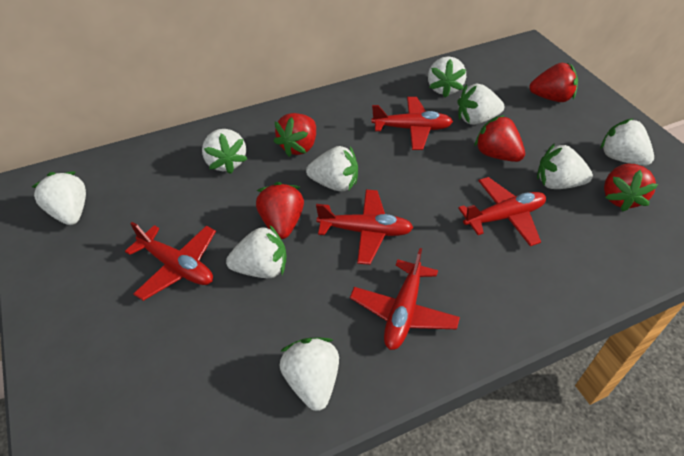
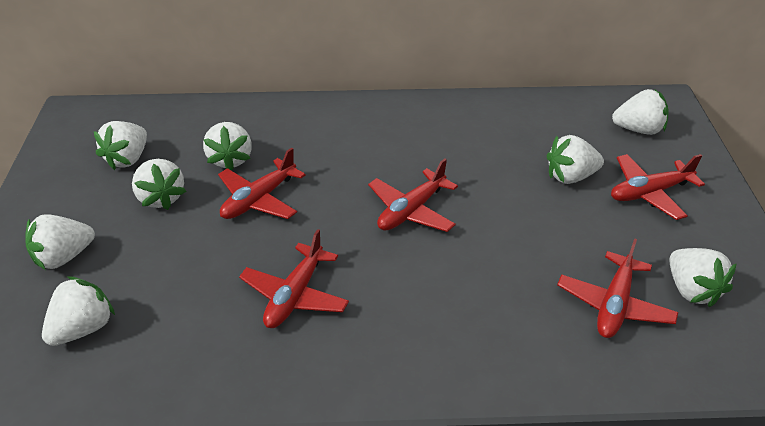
red strawberry: [256,182,304,239] [273,113,316,157] [474,115,525,162] [529,63,578,102] [604,164,658,212] = 5 -> none = 0
white strawberry: [32,172,86,225] [202,129,247,174] [226,225,286,278] [279,337,339,411] [306,146,358,191] [428,56,466,98] [457,83,504,125] [537,143,593,189] [600,119,654,166] = 9 -> [26,214,95,270] [42,276,115,346] [94,121,147,170] [132,159,186,210] [203,122,252,171] [547,135,604,184] [612,89,669,135] [669,248,737,308] = 8

